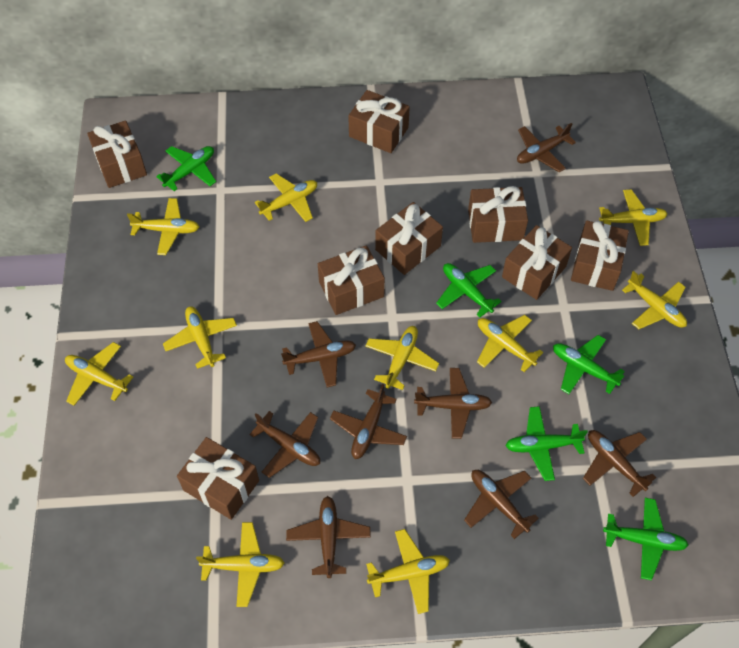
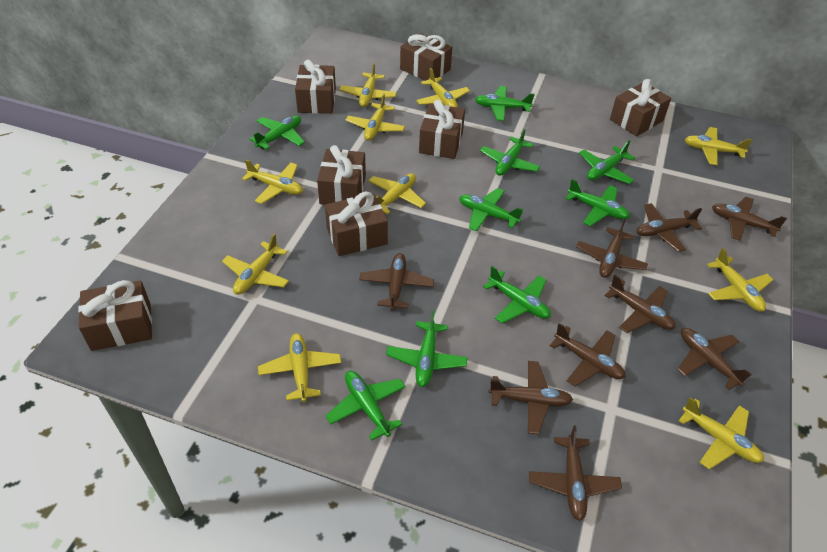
brown gift: [87,121,147,188] [177,437,259,520] [318,245,385,315] [348,90,410,153] [375,202,443,275] [468,186,528,243] [502,225,572,300] [571,221,629,291] = 8 -> [78,280,152,351] [295,60,336,114] [317,145,366,205] [325,192,388,256] [400,33,452,81] [419,100,465,159] [610,79,671,136] = 7
brown plane: [249,411,320,478] [281,321,356,388] [286,496,371,578] [330,384,407,459] [414,368,492,439] [464,470,539,539] [517,123,576,172] [583,430,656,497] = 8 -> [359,253,434,311] [488,361,573,434] [529,425,622,521] [550,323,626,387] [576,219,648,278] [604,275,676,333] [636,203,702,252] [677,328,752,390] [712,197,787,241] = 9
green plane: [156,146,216,191] [436,263,502,317] [506,406,588,481] [553,335,625,394] [603,498,688,580] = 5 -> [249,115,305,150] [326,371,406,440] [386,310,468,387] [459,188,523,232] [475,86,535,121] [480,129,540,176] [483,266,551,324] [565,179,630,226] [579,140,635,184] = 9

